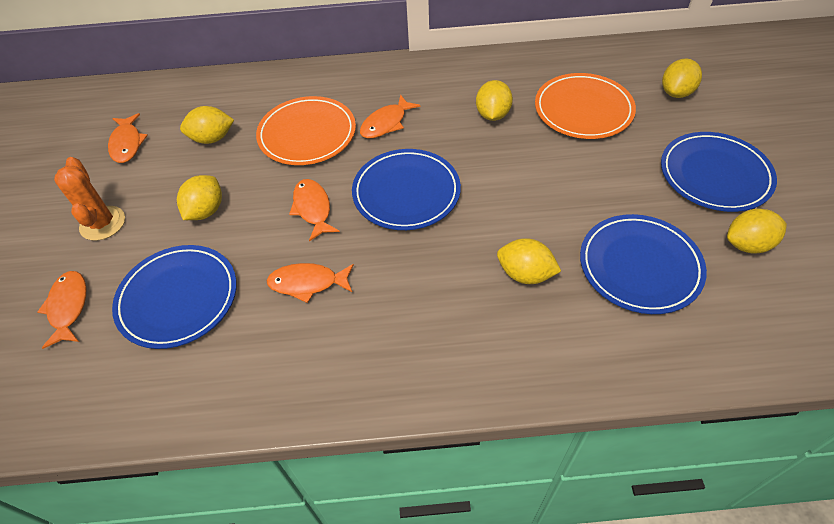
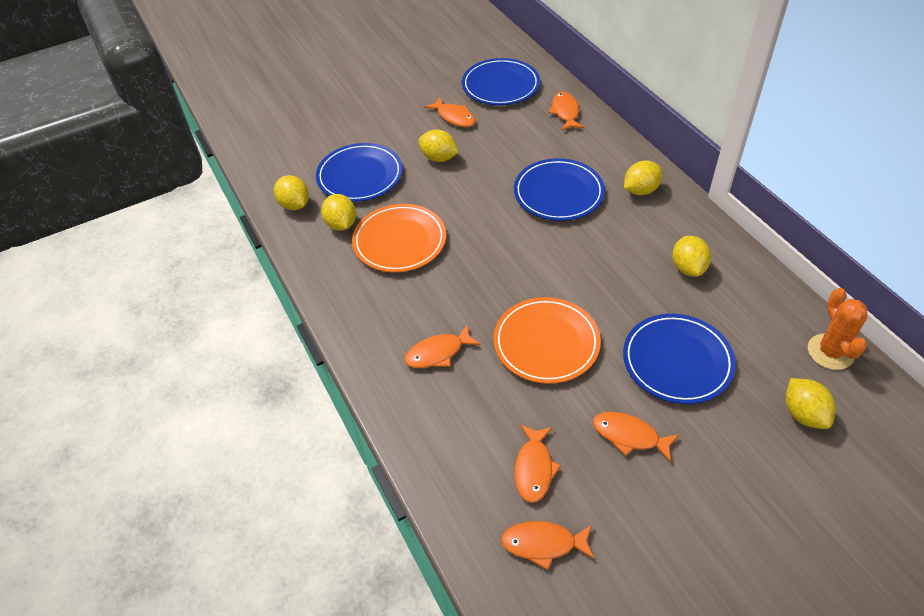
orange fish: [37,271,86,349] [108,113,148,163] [266,263,354,303] [289,179,340,241] [360,94,420,138] = 5 -> [404,324,481,368] [424,97,476,127] [501,521,595,570] [514,425,561,503] [548,92,584,131] [593,412,680,462] = 6

